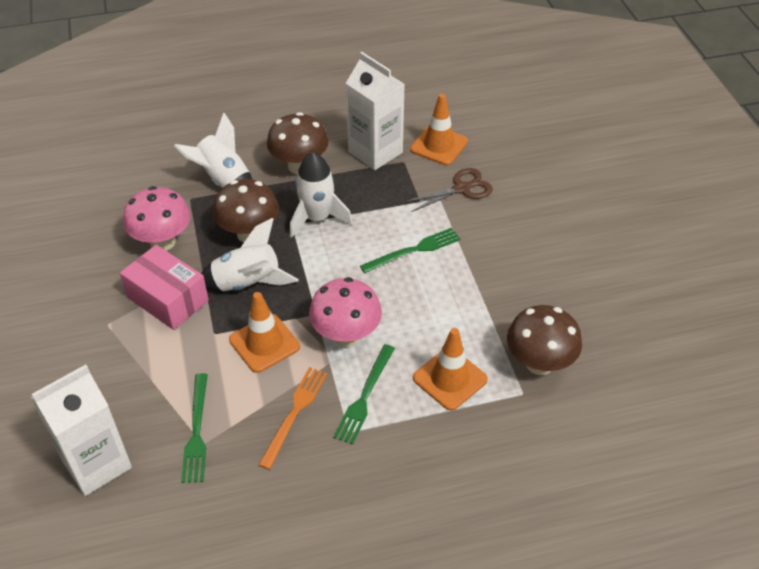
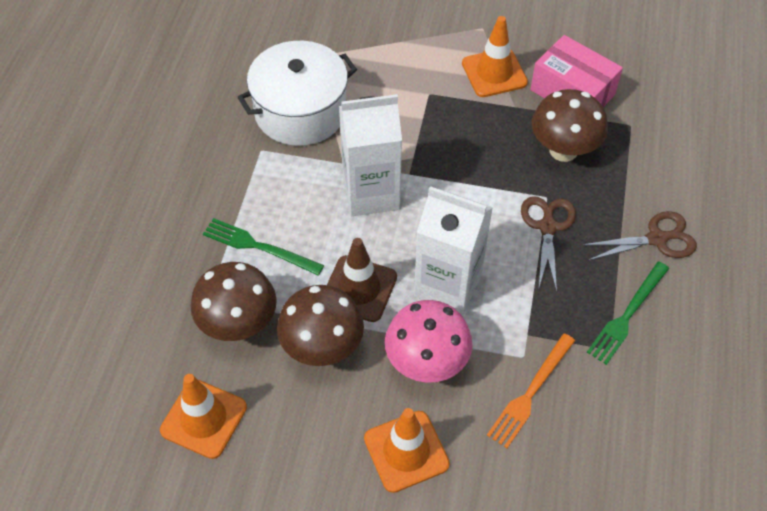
brown scissors: [405,168,493,212] = 1 -> [521,196,576,292] [582,211,697,261] = 2
brown traffic cone: none = 0 -> [327,238,397,322] = 1
green fork: [181,373,208,483] [333,344,395,445] [360,228,461,273] = 3 -> [203,218,324,275] [587,262,669,365] = 2
pink mushroom: [123,186,191,251] [309,277,382,347] = 2 -> [385,300,473,383] = 1
white pot: none = 0 -> [237,41,357,146] = 1
white rocket: [174,112,252,188] [201,218,299,291] [290,152,353,238] = 3 -> none = 0

